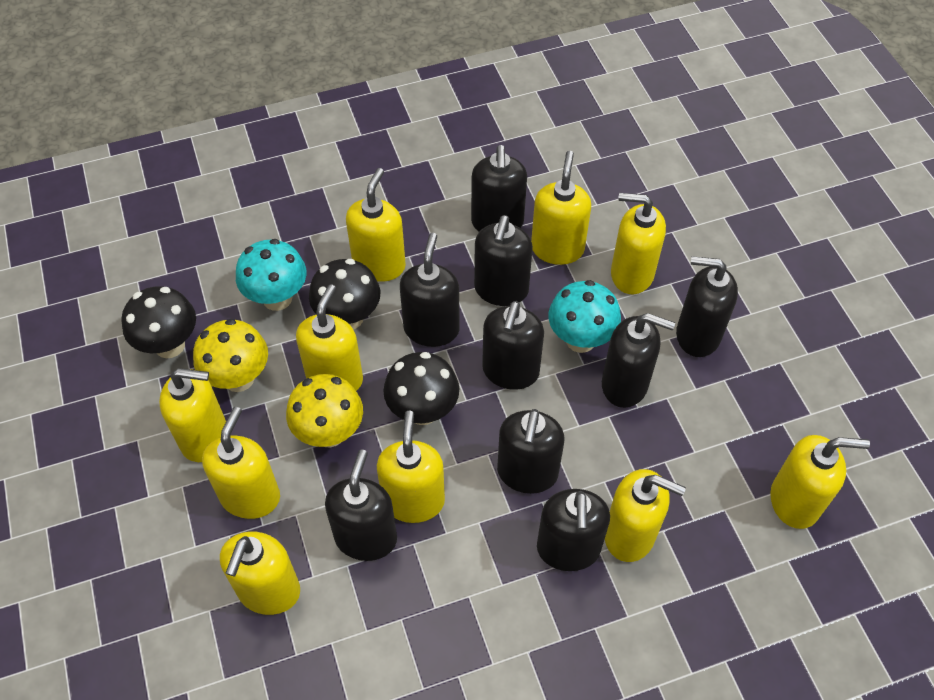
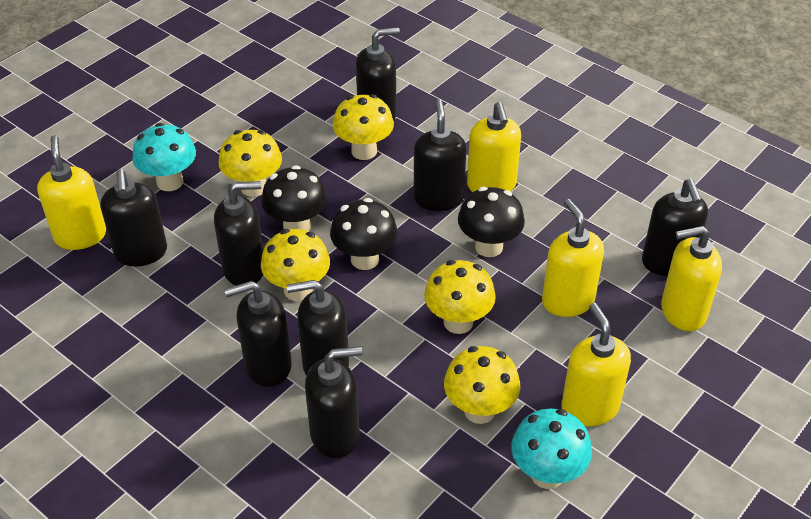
black soap dispenser: [325,450,397,561] [400,233,460,347] [471,145,527,232] [474,215,533,306] [482,301,544,390] [497,409,564,494] [537,489,610,571] [602,313,675,408] [676,256,738,357] = 9 -> [100,169,167,267] [214,181,264,286] [224,281,292,387] [287,280,349,376] [305,346,362,458] [356,27,400,121] [414,99,467,211] [642,179,708,276] = 8
yellow mushroom: [193,319,268,392] [286,374,363,448] = 2 -> [218,130,282,197] [261,229,330,301] [333,94,394,160] [424,260,496,334] [444,346,520,424] = 5
yellow soap dispenser: [159,368,226,462] [202,407,280,519] [220,532,300,615] [296,284,363,391] [346,168,406,282] [377,410,445,523] [531,151,591,265] [605,469,686,562] [611,193,666,294] [770,435,870,529] = 10 -> [37,135,106,250] [467,102,521,192] [542,199,604,317] [562,303,631,426] [661,226,722,331] = 5

